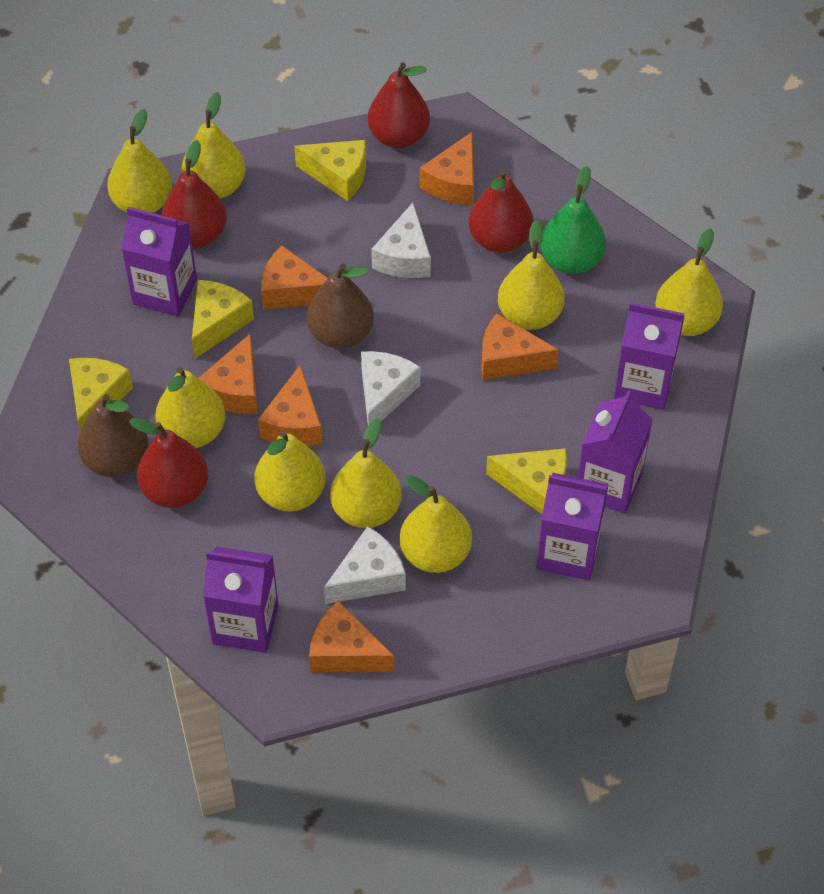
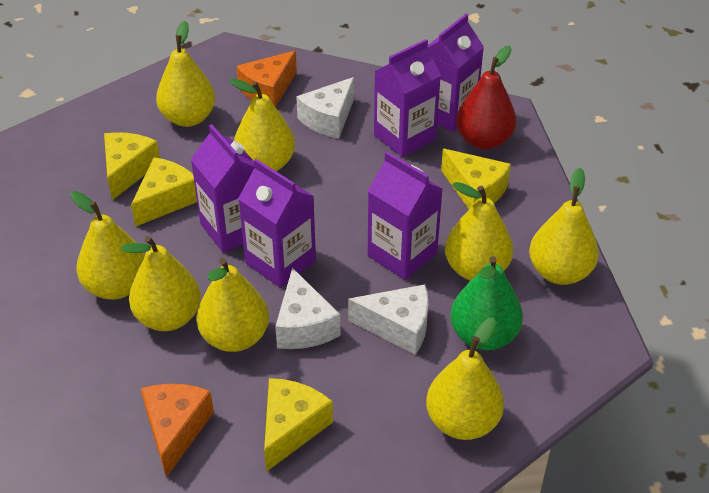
brown pear: [77,394,149,477] [307,264,374,349] = 2 -> none = 0
orange cheese: [199,334,258,414] [258,365,323,446] [261,245,328,310] [309,601,394,672] [420,132,474,205] [481,313,559,380] = 6 -> [141,384,214,478] [237,51,297,107] = 2
red pear: [129,418,208,508] [161,140,227,248] [368,62,430,148] [468,170,533,253] = 4 -> [456,45,516,150] = 1

